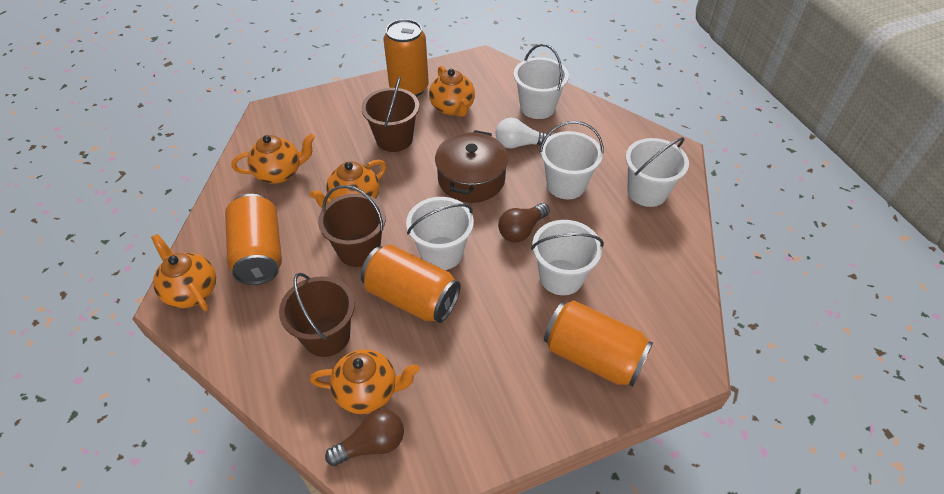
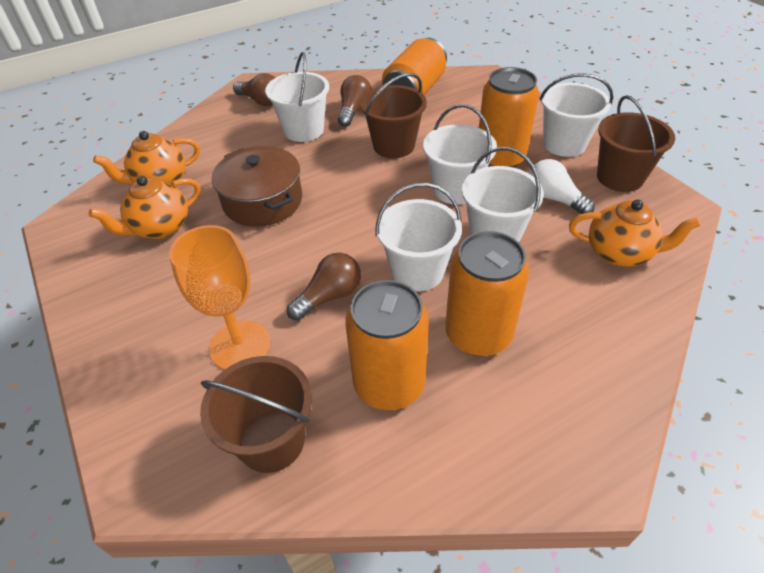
brown light bulb: [325,409,404,466] [498,203,550,242] = 2 -> [233,73,276,106] [287,253,361,321] [338,75,372,127] = 3
orange goblet: none = 0 -> [169,225,270,370] = 1
orange teapot: [151,234,216,311] [231,134,315,184] [310,160,386,208] [310,349,420,414] [429,66,475,117] = 5 -> [89,176,201,239] [93,131,200,185] [569,200,701,267] = 3

